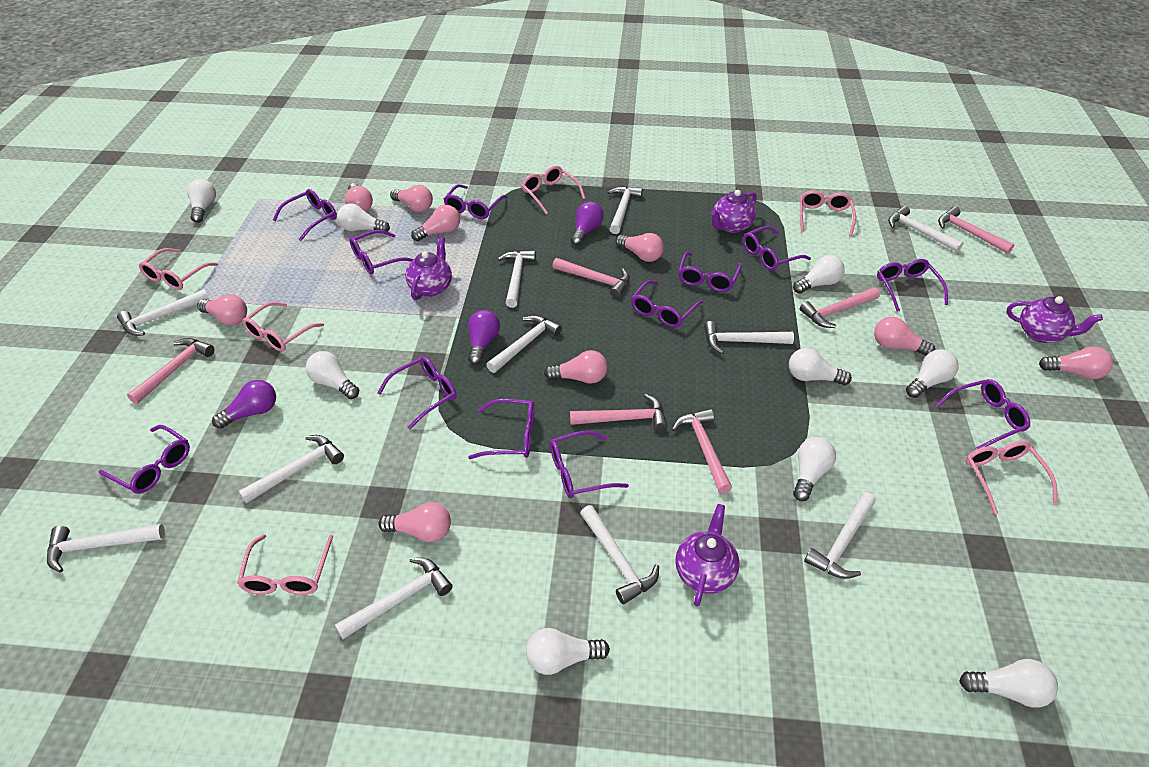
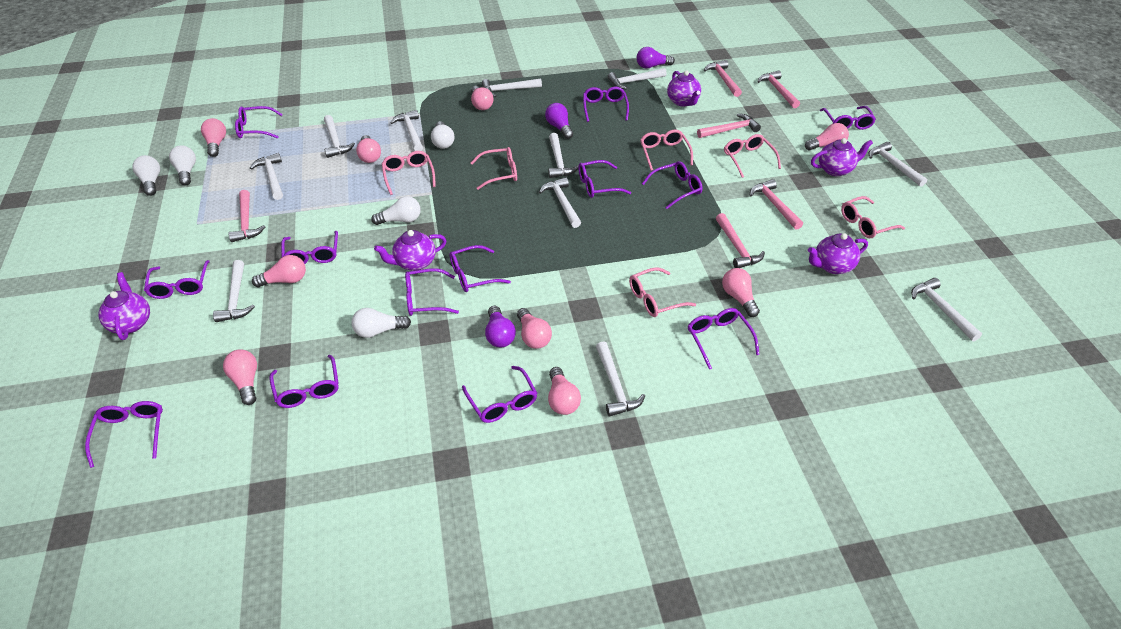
purple glasses: [98,425,190,494] [273,189,337,241] [350,230,414,275] [377,356,457,429] [444,184,508,219] [468,399,534,459] [550,430,629,498] [631,280,703,328] [678,252,742,292] [743,226,811,271] [877,259,948,312] [935,379,1030,449] = 12 -> [85,401,163,468] [144,260,210,299] [235,106,283,139] [269,355,339,408] [281,231,338,264] [405,268,459,316] [449,245,511,292] [462,366,537,423] [578,160,631,198] [583,87,629,122] [642,161,703,209] [688,308,759,369] [820,106,876,130] = 13
purple teapot: [405,237,452,300] [675,504,740,606] [711,190,757,233] [1007,296,1103,343] = 4 -> [98,272,150,340] [374,230,447,271] [667,71,701,106] [808,233,868,274] [811,138,873,176] = 5
white light bulb: [187,179,216,223] [306,351,359,399] [337,203,390,232] [526,628,610,675] [789,348,852,385] [793,255,845,294] [793,437,836,501] [906,349,959,398] [959,659,1058,708] = 9 -> [132,155,160,196] [169,146,196,185] [351,308,411,338] [371,196,421,225] [431,121,454,149] = 5

